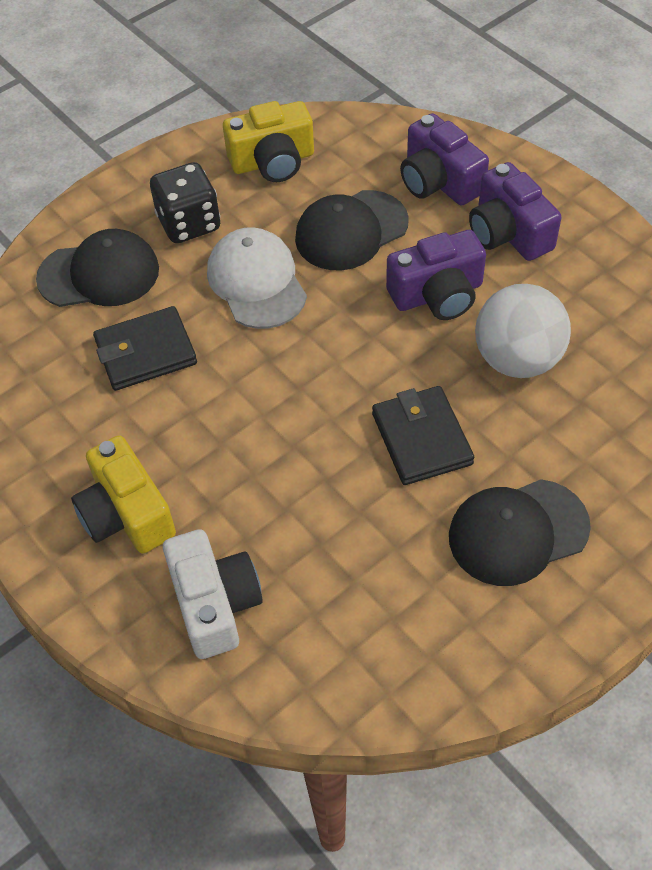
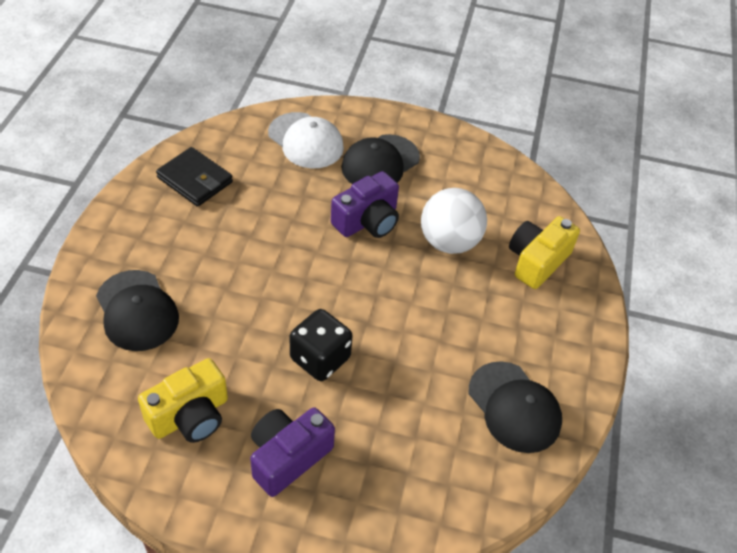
black wallet: [93,306,197,391] [372,386,474,485] = 2 -> [156,147,233,207] = 1
purple camera: [386,230,486,320] [400,113,489,206] [469,162,561,261] = 3 -> [250,407,335,497] [331,171,399,238] = 2
white camera: [163,529,263,659] = 1 -> none = 0

